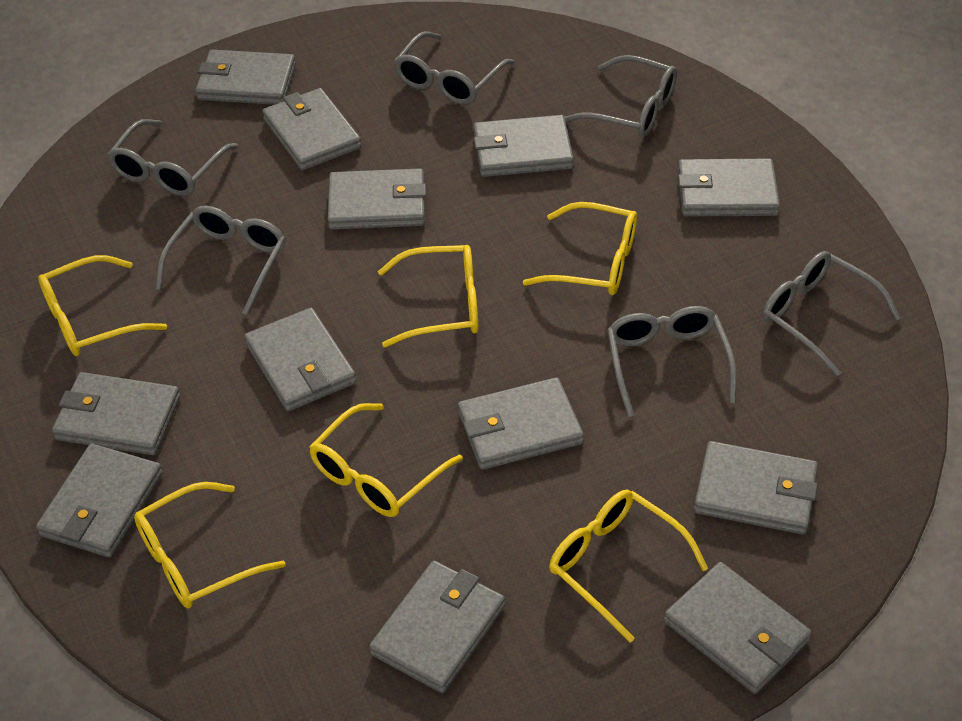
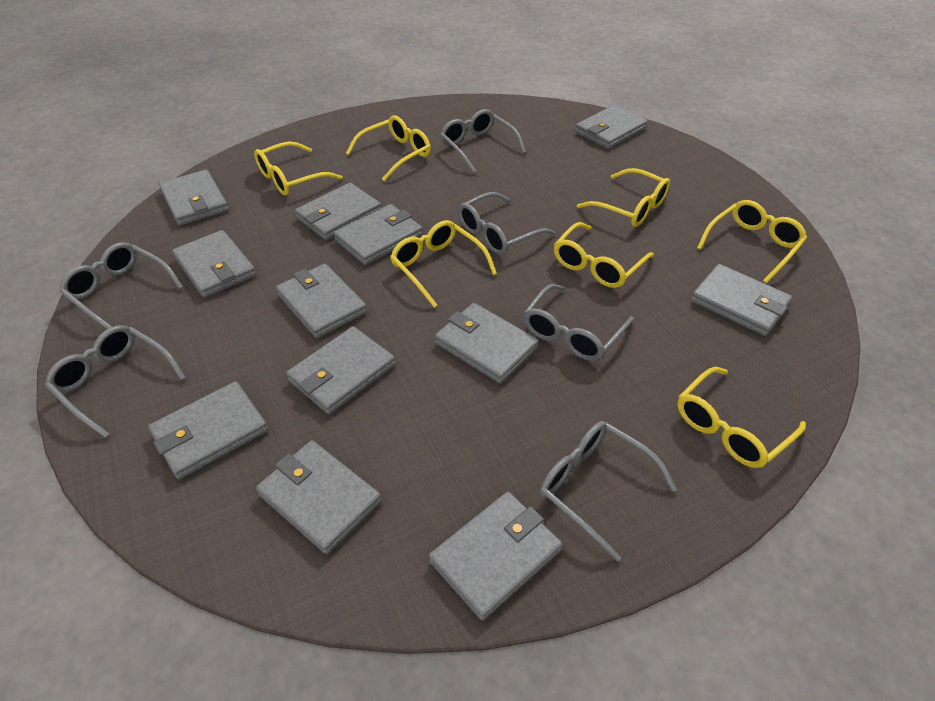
yellow glasses: [38,255,167,356] [134,482,286,609] [309,403,463,517] [378,245,478,348] [523,202,637,295] [549,490,708,643] = 6 -> [254,141,343,196] [346,115,431,181] [390,220,497,307] [554,222,654,288] [577,168,670,227] [677,367,806,468] [697,200,807,283] = 7

